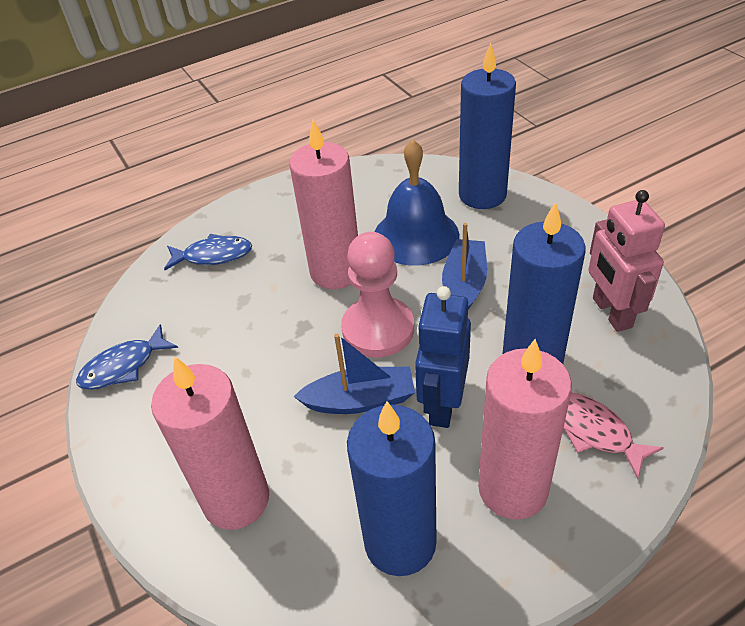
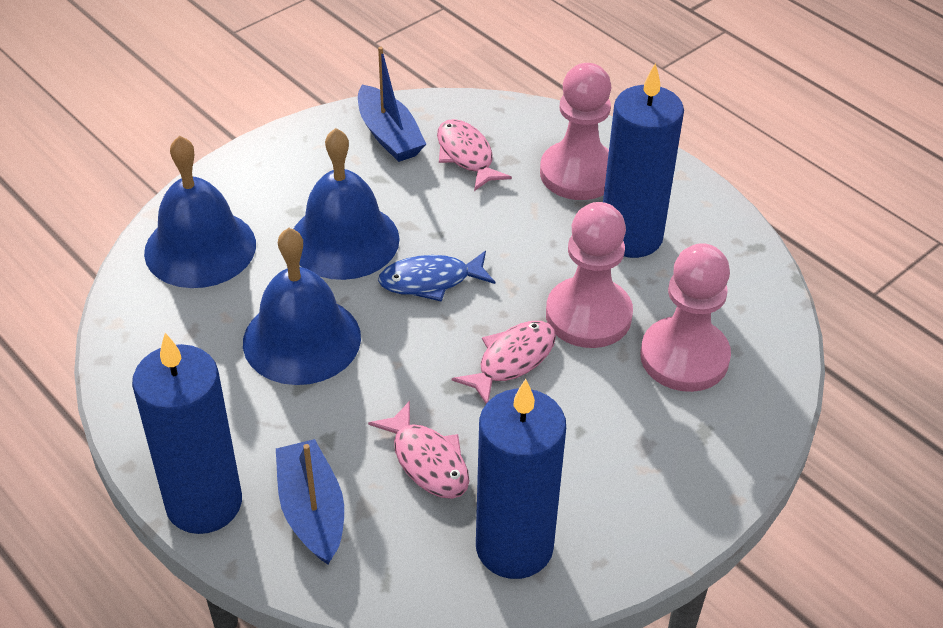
blue bell: [374,140,459,266] = 1 -> [144,136,256,288] [243,228,361,385] [294,128,400,280] = 3
blue fish: [76,324,178,390] [164,233,252,270] = 2 -> [378,251,495,302] = 1
blue robot: [415,286,471,428] = 1 -> none = 0
pink candle: [151,356,269,530] [289,120,358,289] [478,339,572,520] = 3 -> none = 0
pink fish: [564,393,664,479] = 1 -> [368,401,470,499] [437,119,512,191] [452,321,556,404] = 3
pink pawn: [341,232,414,358] = 1 -> [540,63,611,200] [546,202,633,348] [640,243,731,392] = 3
pink robot: [588,190,665,332] = 1 -> none = 0

